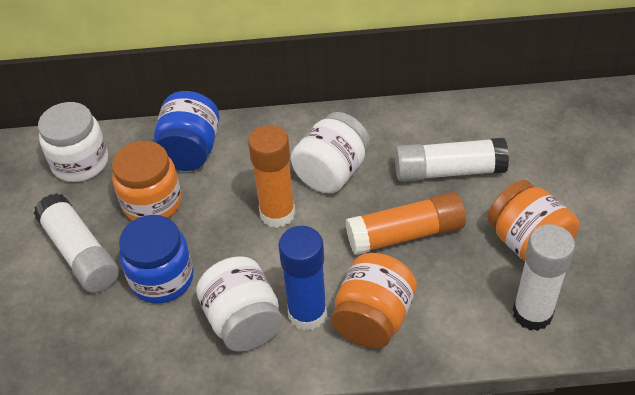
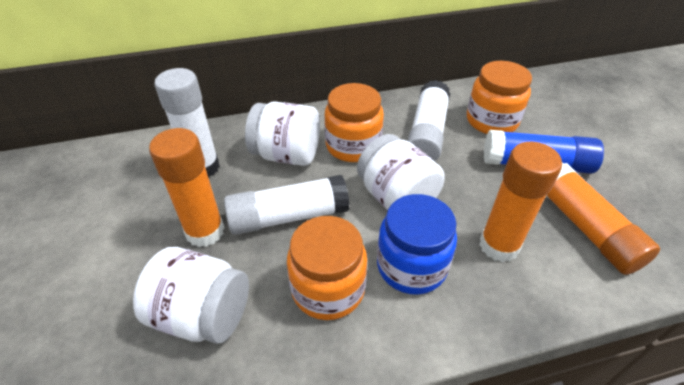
blue jar: [119,215,194,304] [154,91,219,171] = 2 -> [377,194,457,295] = 1
orange glue stick: [248,125,295,228] [346,192,466,255] = 2 -> [149,128,224,247] [479,142,562,262] [546,162,660,275] = 3

